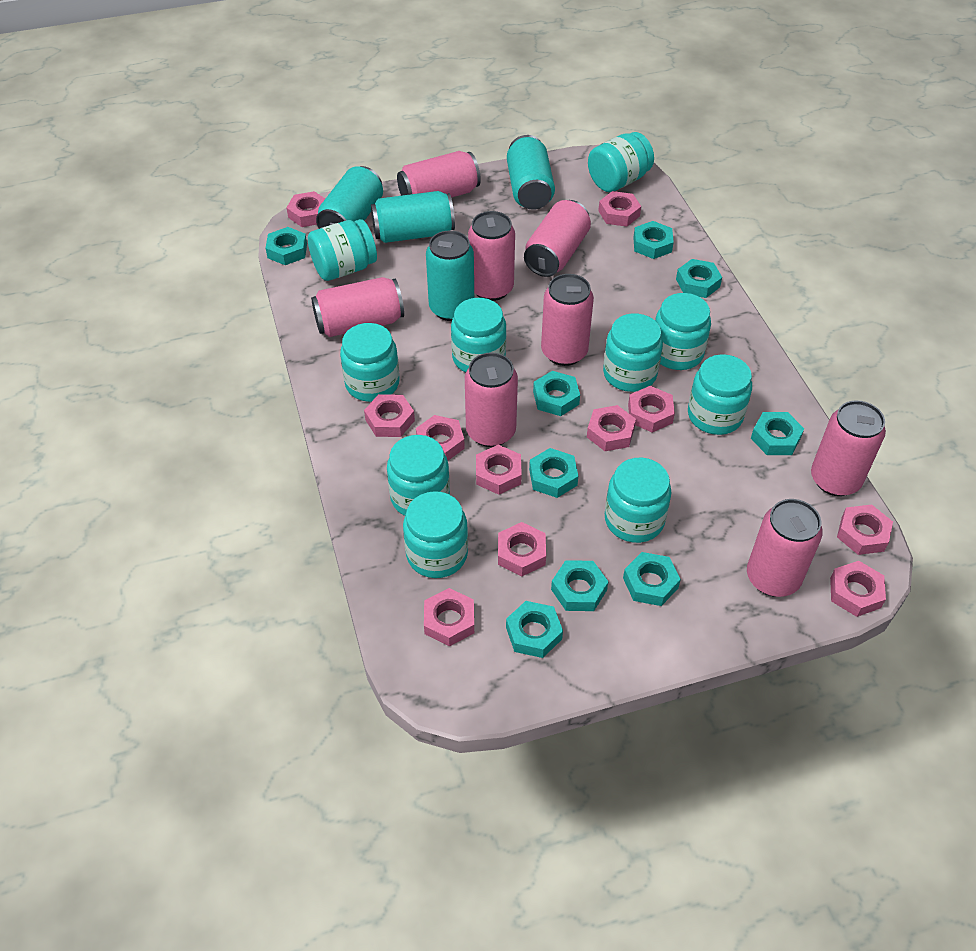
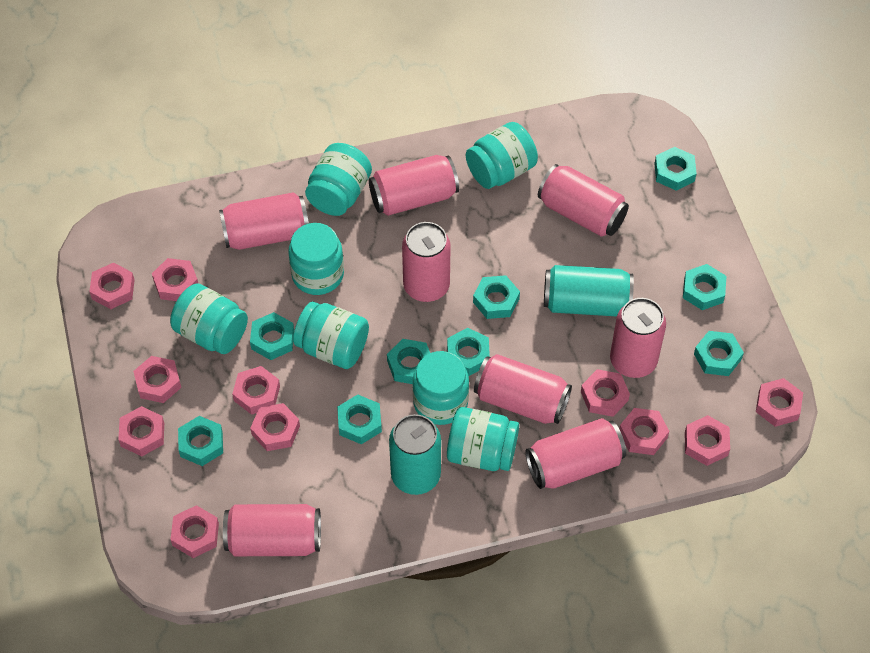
turquoise can: [316,166,383,229] [371,191,455,243] [426,230,474,321] [507,135,555,210] = 4 -> [389,414,441,495] [544,265,634,316] = 2
turquoise jar: [308,219,377,281] [340,323,400,402] [387,435,450,516] [403,491,468,578] [451,298,507,372] [588,132,654,192] [603,314,663,392] [605,458,671,543] [655,293,711,370] [688,354,752,435] = 10 -> [170,284,248,354] [288,223,344,295] [293,301,369,369] [305,143,372,216] [412,351,469,425] [447,407,519,471] [466,122,538,189] = 7

